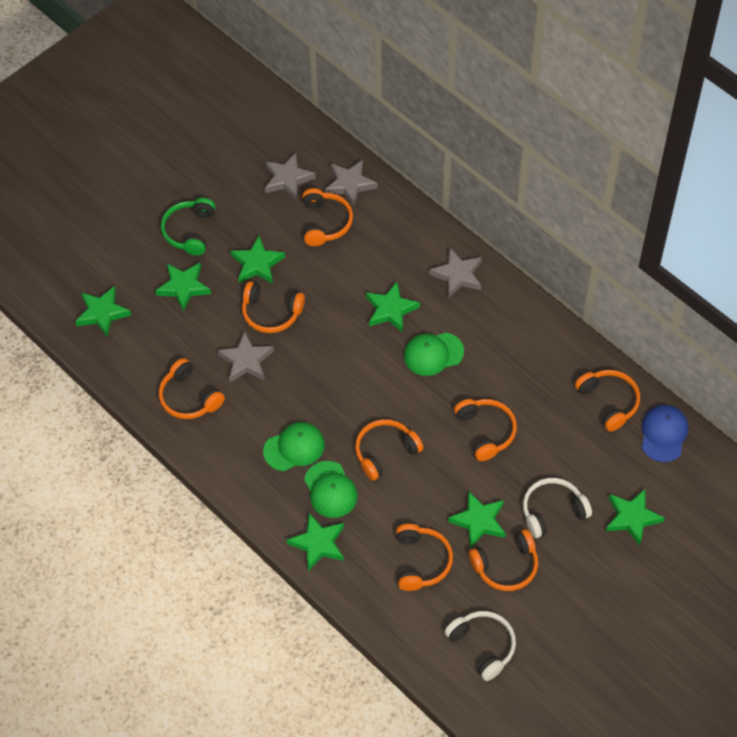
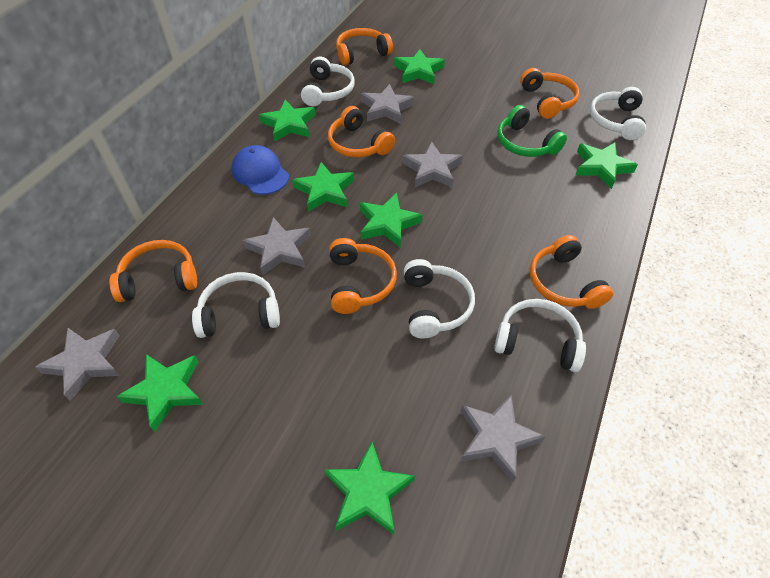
green cap: [263,422,325,471] [304,461,358,518] [404,332,464,376] = 3 -> none = 0
grey star: [217,331,274,383] [265,153,316,200] [325,160,378,207] [429,248,482,298] = 4 -> [35,328,120,401] [242,217,311,276] [361,84,414,124] [402,142,463,188] [461,395,546,482] = 5
orange headphones: [159,358,225,419] [242,281,305,333] [302,188,353,246] [355,419,423,481] [396,524,453,591] [454,399,517,461] [469,529,538,591] [575,370,640,432] = 8 -> [109,240,197,302] [328,106,395,158] [329,238,397,314] [336,28,393,65] [520,68,579,119] [530,235,613,309] = 6
white headphones: [445,611,516,681] [523,478,592,538] = 2 -> [192,272,280,338] [301,57,355,106] [404,259,475,339] [494,299,586,372] [590,87,646,140] = 5

